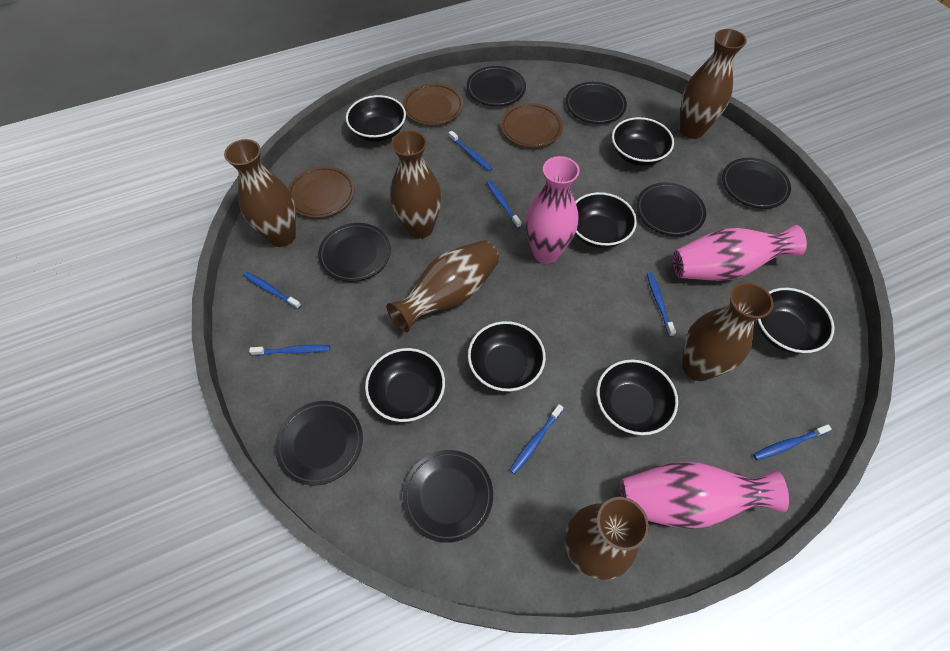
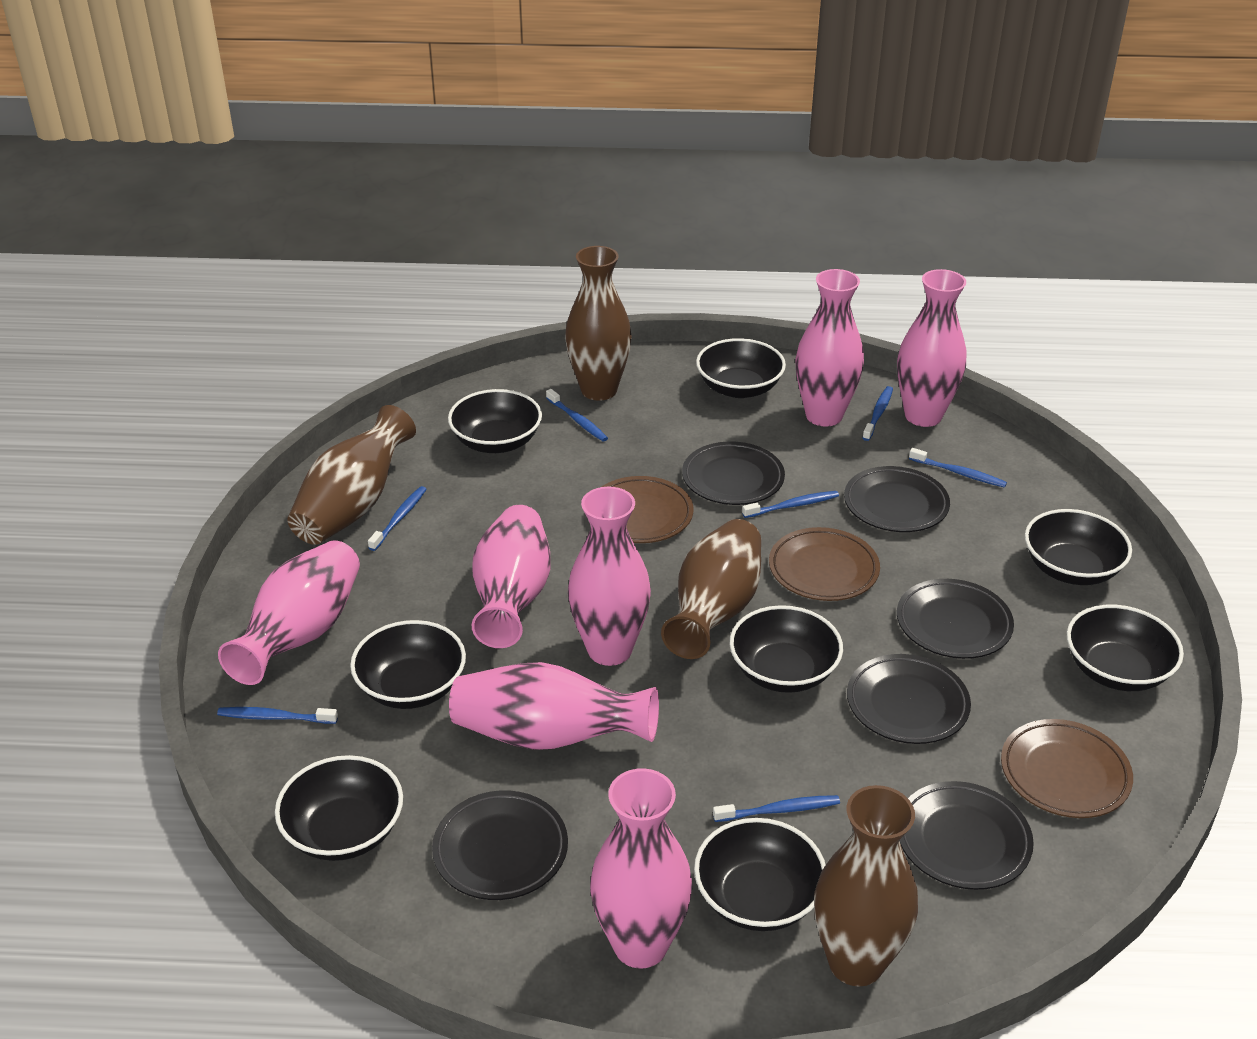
black bowl: [346,95,406,142] [365,348,445,422] [468,321,546,391] [575,192,637,248] [597,359,678,435] [612,117,674,166] [757,288,835,354] = 7 -> [275,755,403,861] [350,620,466,709] [448,389,542,453] [694,818,826,931] [696,338,786,398] [730,605,843,693] [1025,509,1132,585] [1067,605,1184,691] = 8
black plate: [275,401,363,485] [318,223,391,282] [402,450,493,543] [467,66,526,106] [566,82,627,124] [636,182,706,236] [722,158,791,209] = 7 -> [432,790,568,900] [682,442,785,505] [844,466,950,532] [847,654,971,744] [897,579,1014,659] [900,781,1034,890] = 6
brown vase: [224,139,296,247] [386,240,499,332] [390,130,442,239] [565,497,649,580] [680,29,747,139] [682,282,774,381] = 6 -> [287,405,416,545] [565,246,632,401] [661,519,761,659] [814,785,918,986] = 4
pink vase: [525,156,580,264] [621,461,789,529] [673,225,807,281] = 3 -> [218,540,360,685] [449,662,659,750] [471,505,550,648] [568,487,651,666] [590,768,692,969] [795,269,864,426] [897,269,966,427] = 7

